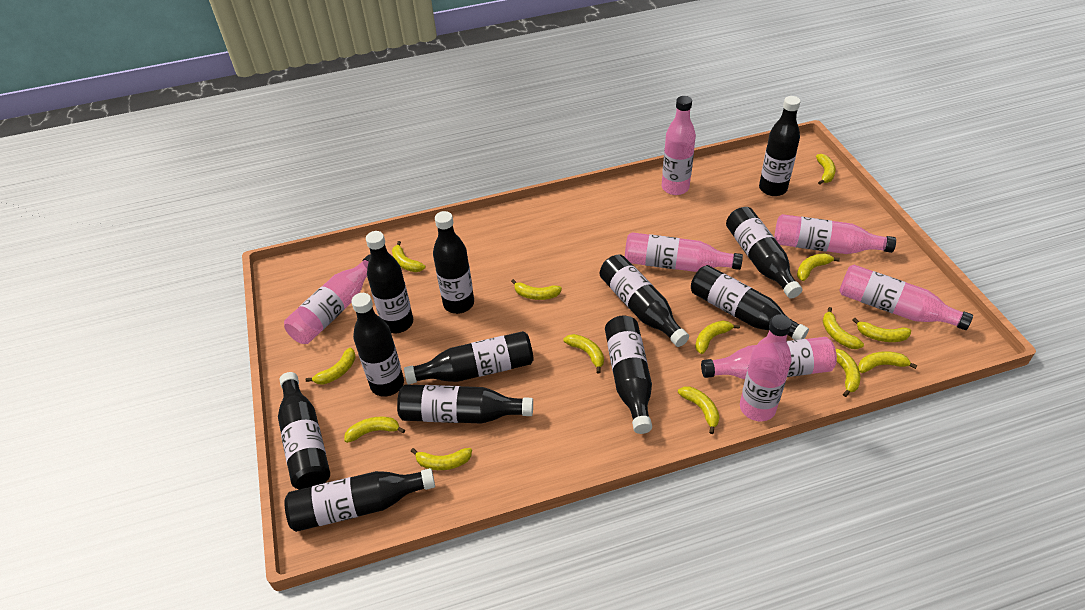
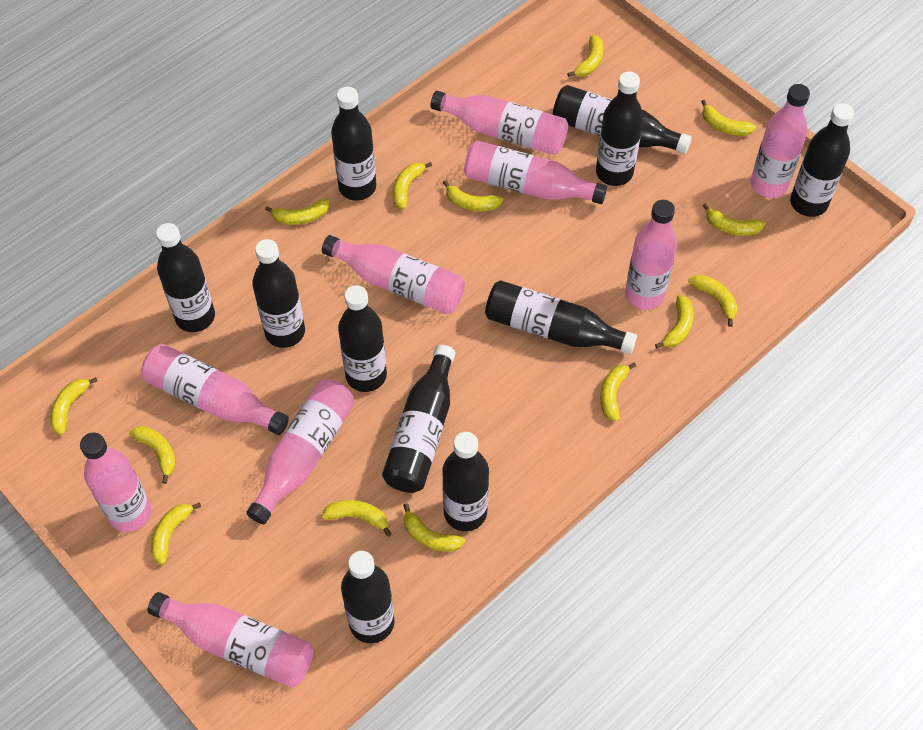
black bottle: [278,372,330,489] [285,468,435,532] [351,293,404,397] [366,231,413,333] [397,384,533,424] [404,331,534,384] [433,211,474,314] [600,255,689,347] [605,316,652,434] [691,265,809,340] [726,207,802,299] [759,96,800,196] = 12 -> [156,223,215,332] [252,239,305,348] [331,87,376,201] [338,285,387,392] [341,551,394,643] [382,345,455,493] [442,432,489,531] [485,280,637,354] [553,85,692,154] [596,72,643,186] [790,103,854,217] = 11
pink bottle: [284,254,371,344] [625,232,743,272] [662,96,696,195] [701,337,837,379] [740,314,792,421] [774,214,896,254] [839,265,973,330] = 7 -> [80,433,151,532] [141,344,289,435] [147,592,313,687] [246,379,355,524] [322,235,465,314] [431,91,568,155] [464,141,607,204] [625,200,677,310] [750,84,810,198] = 9

